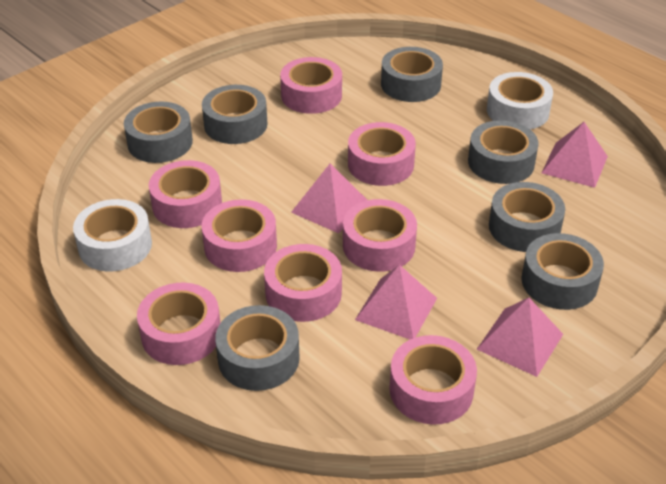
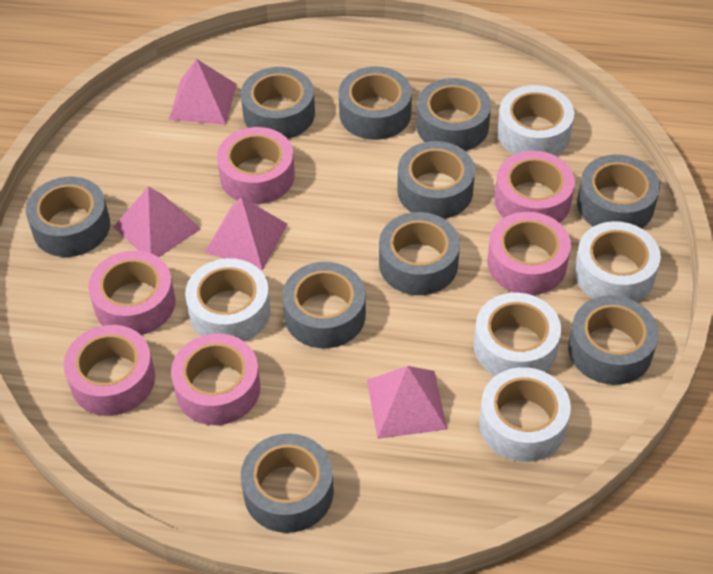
grey tape: [124,102,193,163] [202,85,267,144] [215,305,300,391] [381,47,443,102] [468,120,539,184] [489,182,565,252] [521,233,604,310] = 7 -> [26,177,110,257] [241,67,315,139] [241,433,334,533] [282,262,366,348] [339,66,412,140] [379,212,460,295] [397,141,475,219] [416,78,491,151] [568,295,658,385] [577,155,660,228] = 10
pink tape: [137,283,220,365] [149,160,222,228] [202,199,277,272] [264,244,342,322] [280,57,342,114] [343,199,417,272] [348,122,416,186] [389,335,477,425] = 8 -> [64,325,155,416] [88,250,175,335] [171,333,261,425] [217,127,295,204] [488,212,571,295] [494,151,575,223] = 6
white tape: [73,199,152,272] [487,72,553,129] = 2 -> [185,258,271,342] [474,293,561,376] [479,367,571,462] [497,85,574,156] [574,221,661,302] = 5

